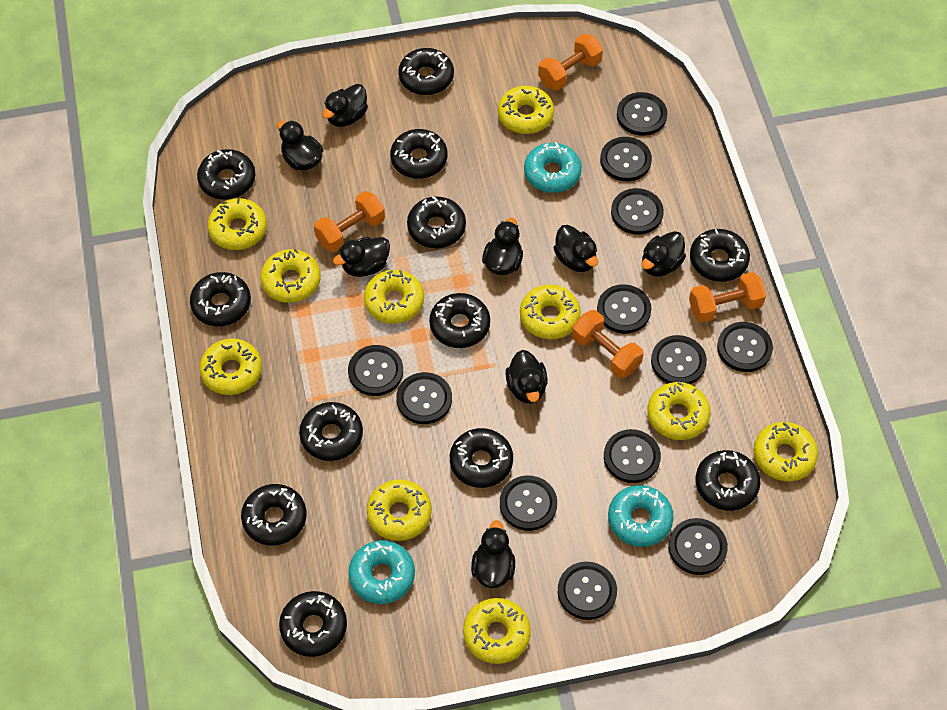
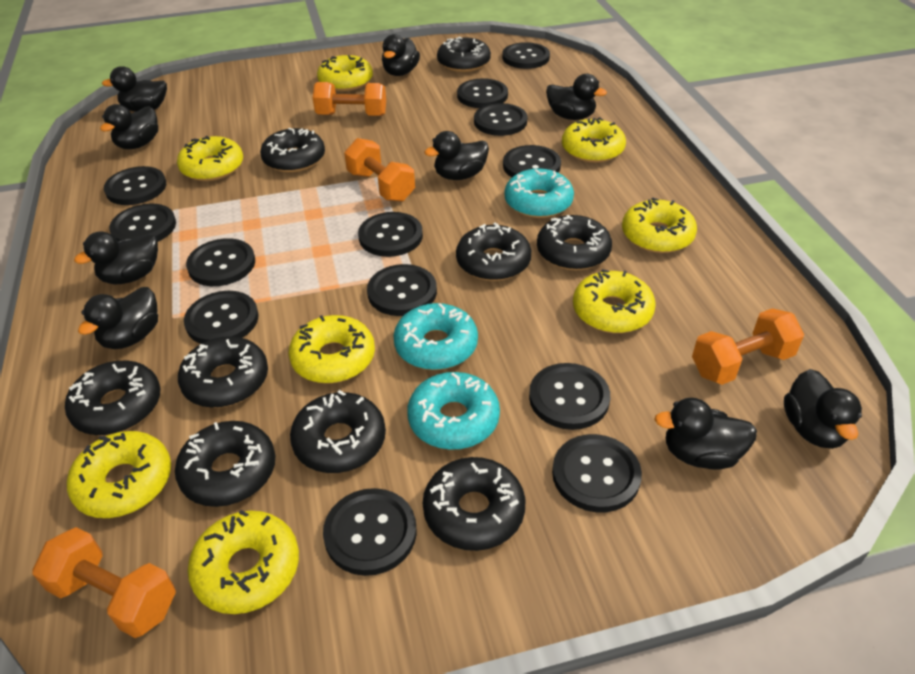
black button: [348,345,403,396] [396,372,452,424] [500,475,557,531] [558,562,617,620] [597,284,651,334] [600,137,652,181] [604,429,661,483] [611,188,664,235] [617,92,667,136] [651,335,707,384] [668,518,728,575] [717,322,773,372] = 12 -> [104,166,166,205] [109,204,176,242] [184,291,259,344] [186,238,255,286] [323,488,417,576] [358,212,423,257] [367,264,437,316] [457,78,508,108] [474,103,527,136] [502,42,550,69] [503,145,561,177] [529,363,610,430] [552,434,642,512] = 13
black donut: [190,272,251,326] [197,149,255,200] [241,484,307,546] [279,591,347,657] [299,402,363,461] [390,129,448,179] [398,48,454,95] [407,196,466,248] [429,293,490,348] [450,428,513,488] [690,229,750,282] [696,450,760,511] = 12 -> [65,361,160,435] [175,421,275,507] [178,336,268,408] [260,128,325,173] [290,390,386,473] [423,457,525,551] [437,36,491,72] [456,222,531,281] [537,215,612,270] = 9
black duck: [277,120,323,171] [322,84,368,127] [333,237,390,277] [471,520,515,588] [482,218,523,275] [505,350,548,404] [554,225,598,272] [641,231,686,277] = 8 -> [74,231,158,284] [78,287,158,349] [100,104,158,149] [102,66,167,112] [382,34,420,76] [424,131,489,180] [546,74,607,120] [654,398,757,470] [784,369,862,449] = 9
yellow donut: [200,338,262,395] [207,198,267,250] [260,249,321,303] [364,270,424,324] [366,479,432,541] [463,598,531,664] [498,86,554,134] [520,285,581,339] [647,382,711,440] [754,422,818,481] = 10 -> [67,431,171,518] [177,136,243,181] [188,510,299,614] [289,315,375,383] [317,55,373,91] [562,117,626,163] [573,269,656,333] [622,197,697,253] = 8

